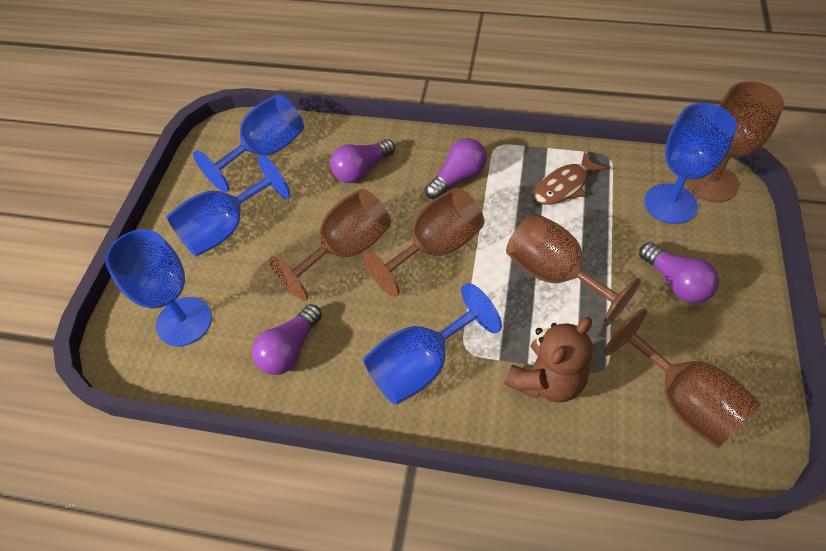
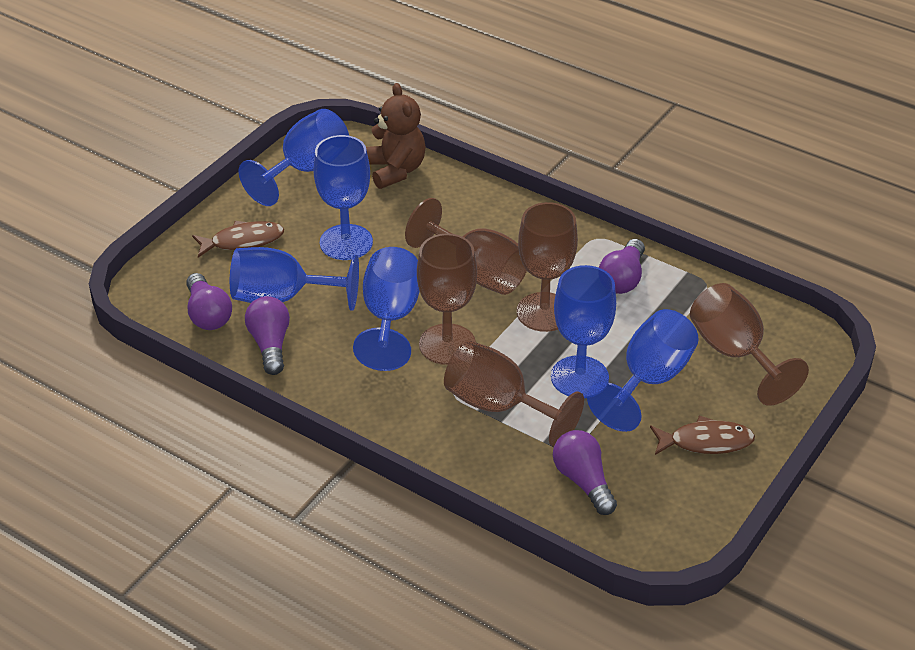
blue goblet: [105,229,212,346] [166,155,290,257] [193,94,304,192] [363,283,502,405] [644,103,737,224] = 5 -> [230,247,359,311] [238,109,349,206] [313,135,373,260] [353,247,420,371] [551,265,616,398] [587,309,699,432] = 6
brown fish: [534,152,607,205] = 1 -> [192,221,284,258] [650,415,755,455] = 2

